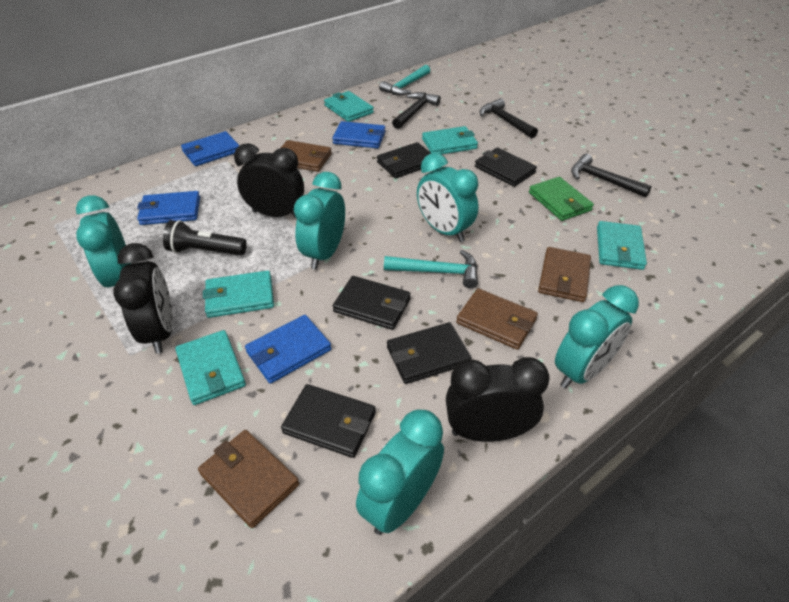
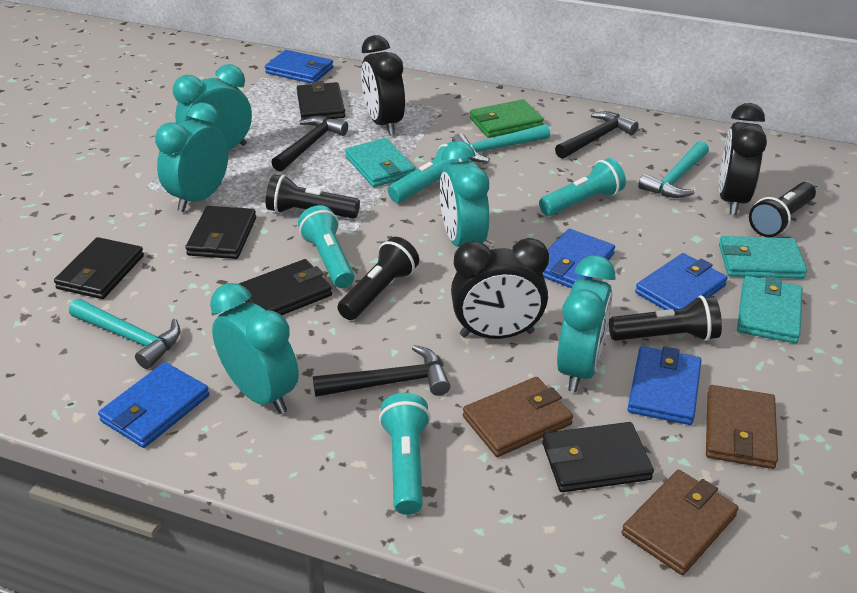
black flashlight: [163,220,247,255] = 1 -> [266,174,360,219] [337,237,419,320] [609,295,722,341] [749,182,816,237] = 4
blue wallet: [137,191,200,225] [181,131,239,166] [245,315,332,384] [332,121,385,148] = 4 -> [98,362,210,448] [265,50,334,84] [543,229,615,288] [628,346,702,425] [635,253,728,310] = 5
brown wallet: [198,430,299,528] [281,140,332,172] [456,288,538,350] [538,247,591,302] = 4 -> [463,377,573,457] [622,470,739,575] [706,385,778,469] = 3
turquoise flashlight: none = 0 -> [298,205,354,288] [379,393,431,515] [388,141,469,203] [539,158,626,216] = 4
turquoise hammer: [379,65,430,96] [384,250,478,288] = 2 -> [69,299,180,369] [452,124,550,163] [638,141,709,198] = 3
turquoise wallet: [175,330,246,405] [203,270,274,318] [324,91,374,122] [422,126,478,155] [597,221,647,270] = 5 -> [345,138,415,187] [719,236,807,279] [737,276,802,343] = 3

